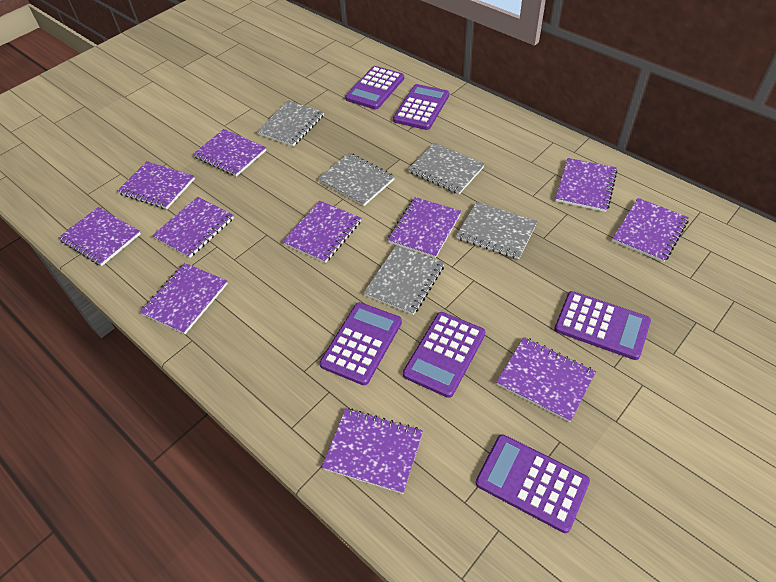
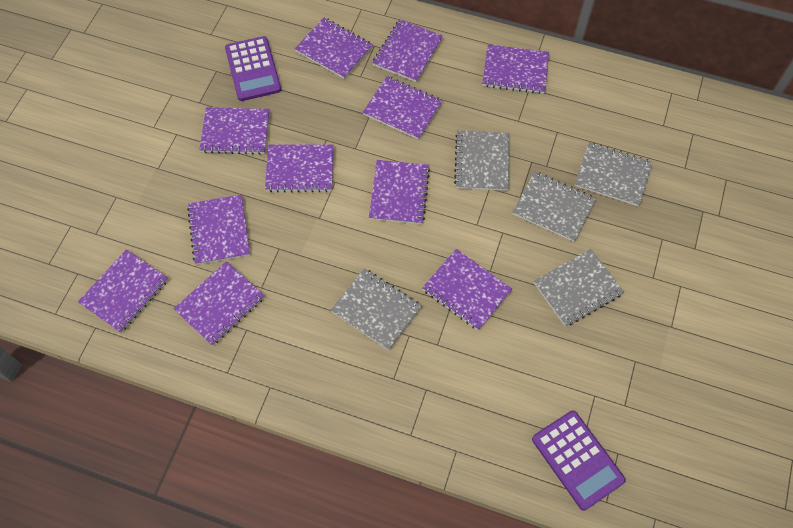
purple calculator: [320,302,402,385] [345,66,404,109] [393,84,449,130] [403,312,485,398] [476,434,590,533] [554,291,651,360] = 6 -> [225,36,281,101] [532,410,626,511] = 2

